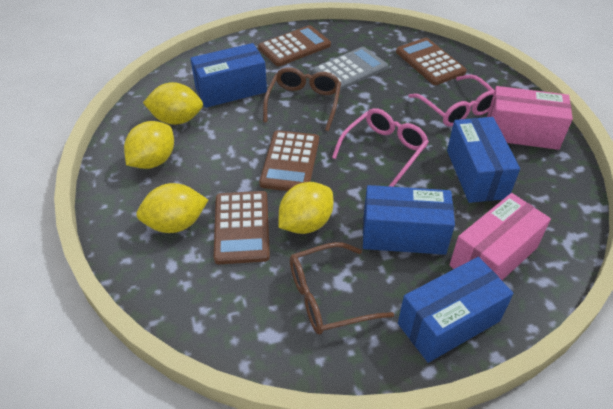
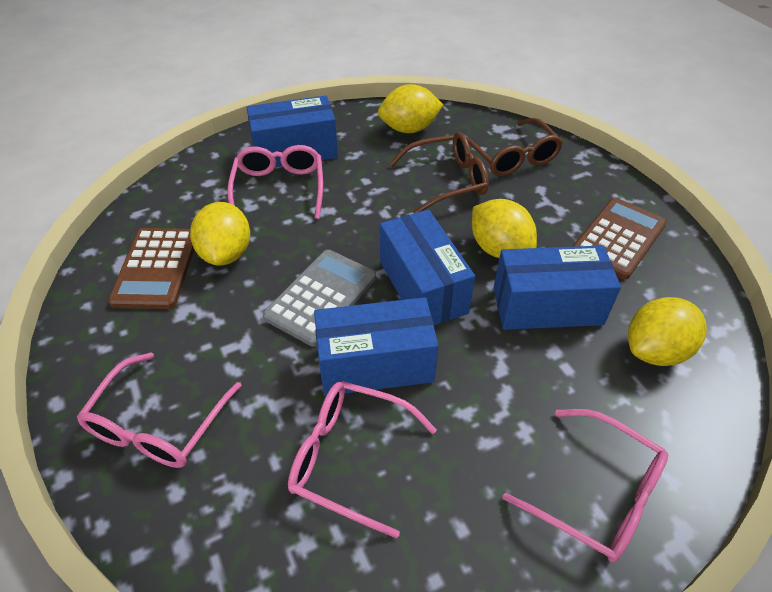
brown calculator: [214,191,270,264] [258,25,331,66] [259,130,319,191] [396,38,467,85] = 4 -> [108,228,194,309] [572,198,667,280] = 2
pink box: [449,193,551,280] [487,86,573,150] = 2 -> none = 0
pink glasses: [332,108,429,187] [408,75,495,127] = 2 -> [77,353,242,468] [227,145,323,219] [288,381,437,539] [503,409,668,563] = 4

